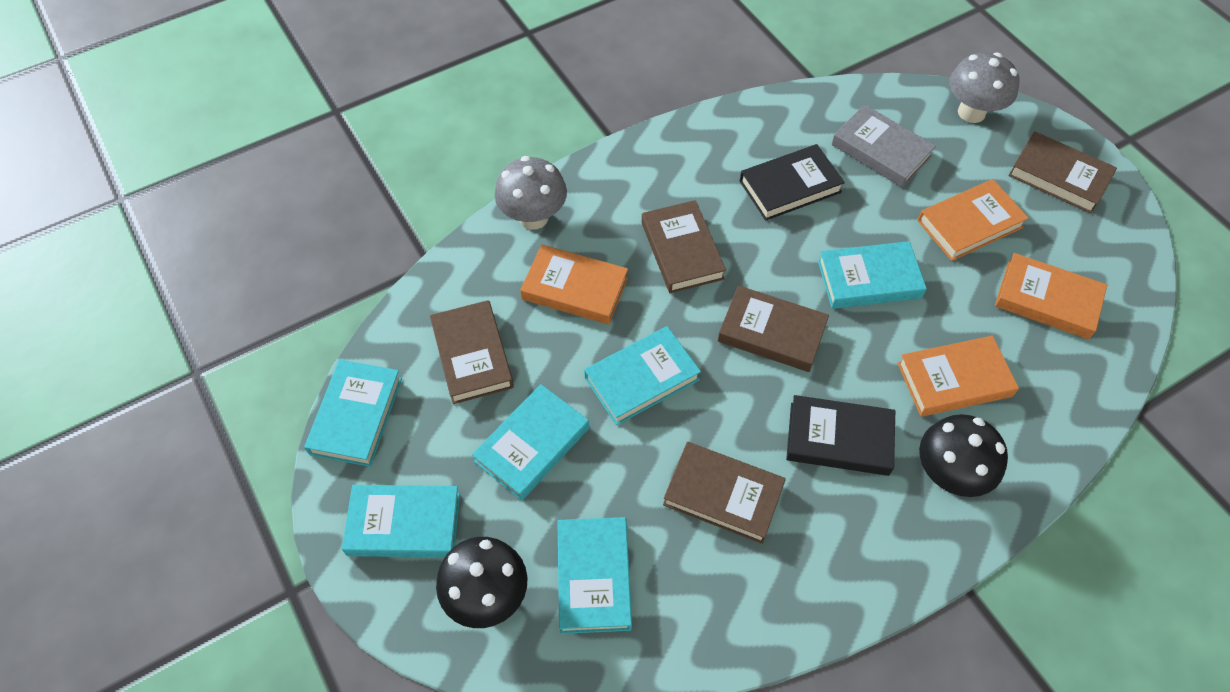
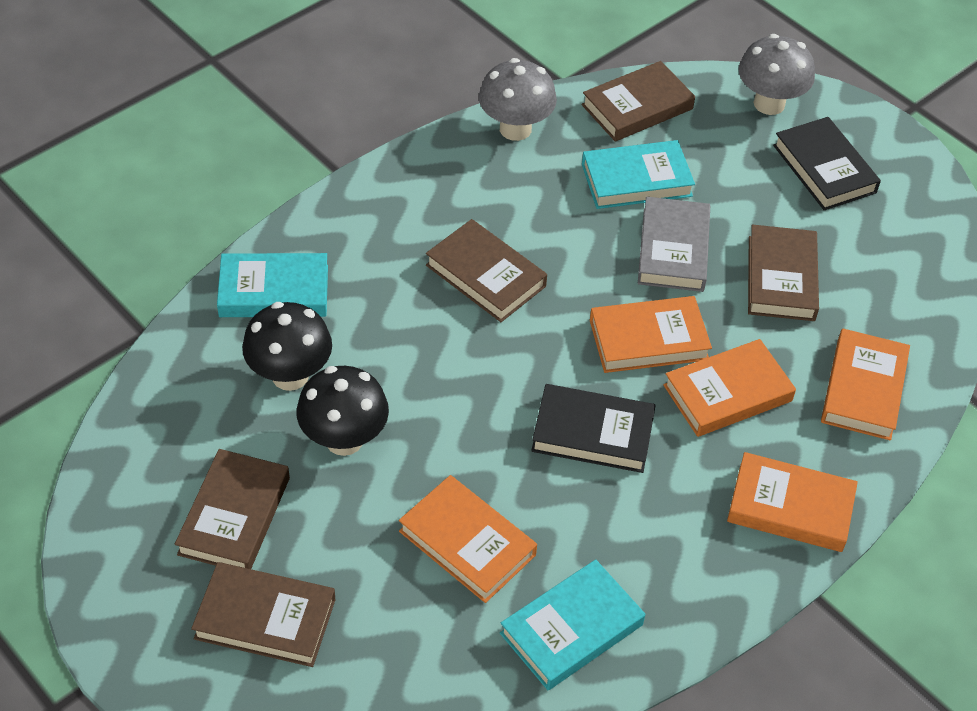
orange book: [520,244,628,324] [897,336,1019,417] [917,179,1029,261] [995,253,1107,339] = 4 -> [399,475,537,603] [590,296,712,373] [663,339,796,437] [727,452,858,552] [821,329,910,441] = 5
turquoise book: [304,360,402,467] [342,485,460,557] [472,384,589,501] [558,517,632,634] [584,326,701,425] [818,241,927,309] = 6 -> [217,253,328,317] [500,559,645,690] [582,140,695,209] = 3

